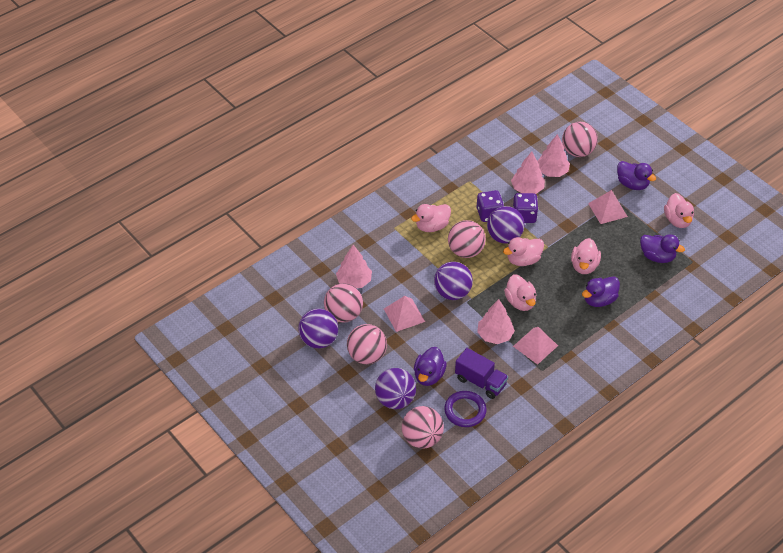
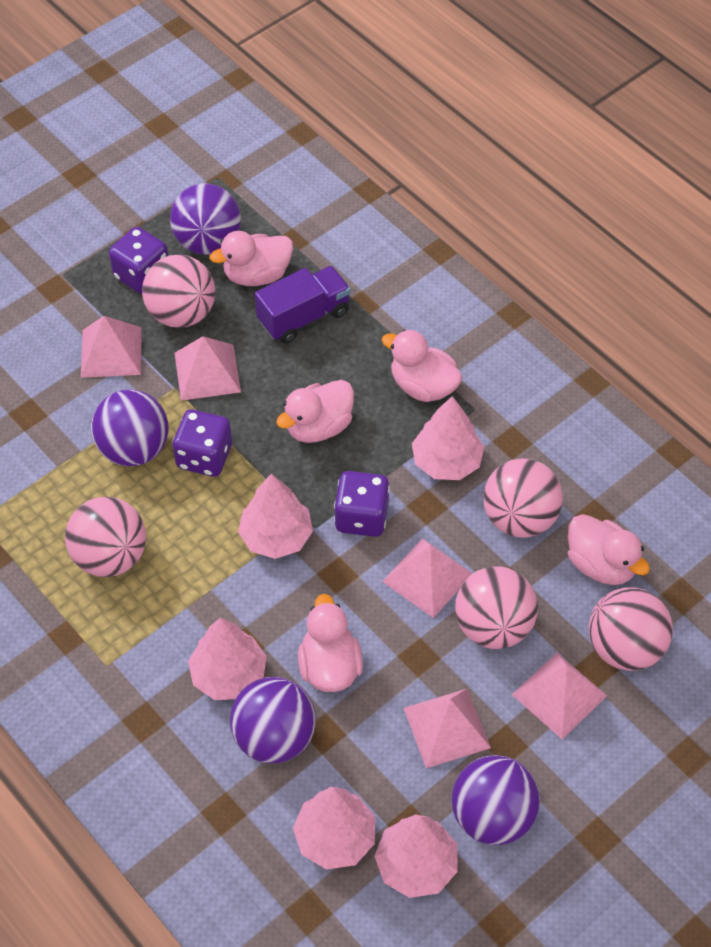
pink pyramid: [384,296,425,332] [513,327,558,365] [588,190,628,224] = 3 -> [81,316,142,378] [174,336,241,401] [382,538,473,618] [404,689,491,768] [512,653,607,739] = 5
pink tree: [336,245,372,288] [477,299,515,344] [511,152,545,194] [537,134,570,177] = 4 -> [188,618,267,700] [238,474,313,559] [293,787,375,870] [374,814,458,898] [412,396,484,480] = 5
purple dice: [477,190,504,222] [513,193,538,223] = 2 -> [109,227,168,294] [173,409,232,477] [334,471,390,537] = 3
purple duck: [414,347,447,386] [582,276,620,307] [617,161,656,190] [640,234,685,263] = 4 -> none = 0
purple ring: [444,391,487,427] = 1 -> none = 0

